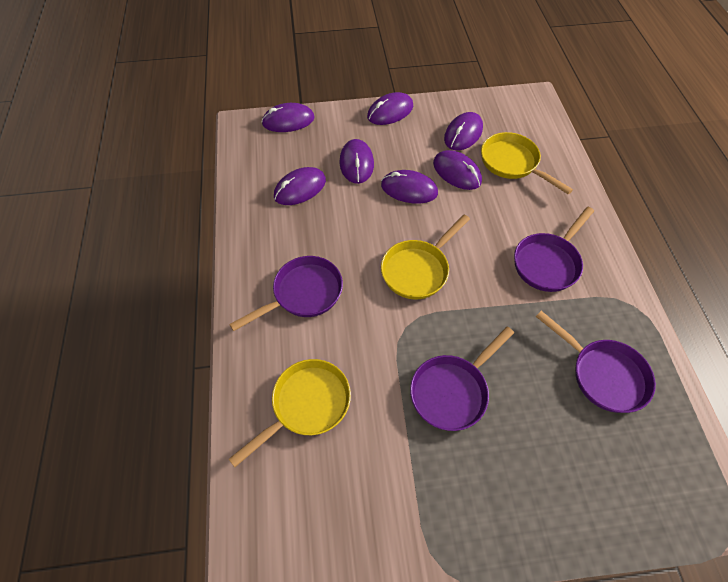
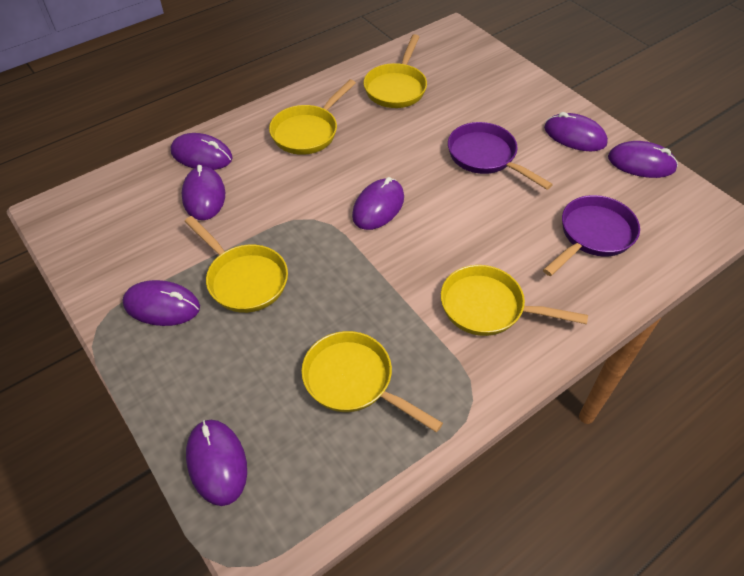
purple pan: [229,256,343,331] [410,327,514,431] [514,207,594,292] [536,311,656,413] = 4 -> [448,122,553,190] [543,195,640,276] = 2
yellow pan: [228,359,351,467] [381,215,470,299] [481,132,573,194] = 3 -> [184,216,288,313] [269,79,356,155] [301,331,443,432] [364,34,427,108] [441,265,588,336] = 5

